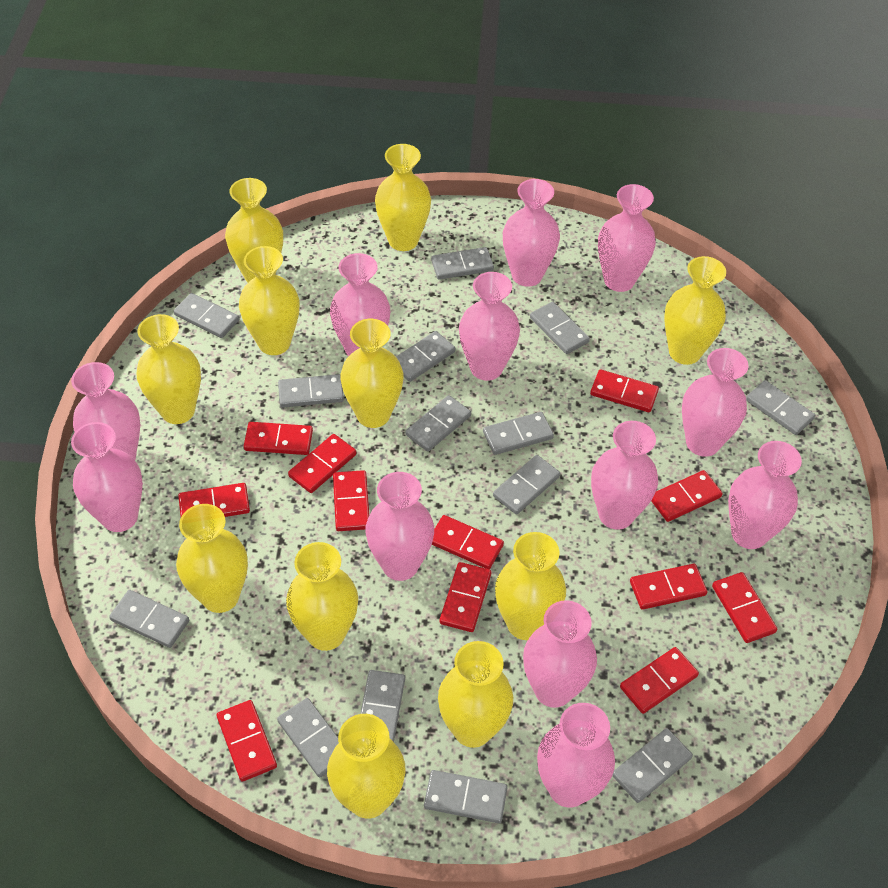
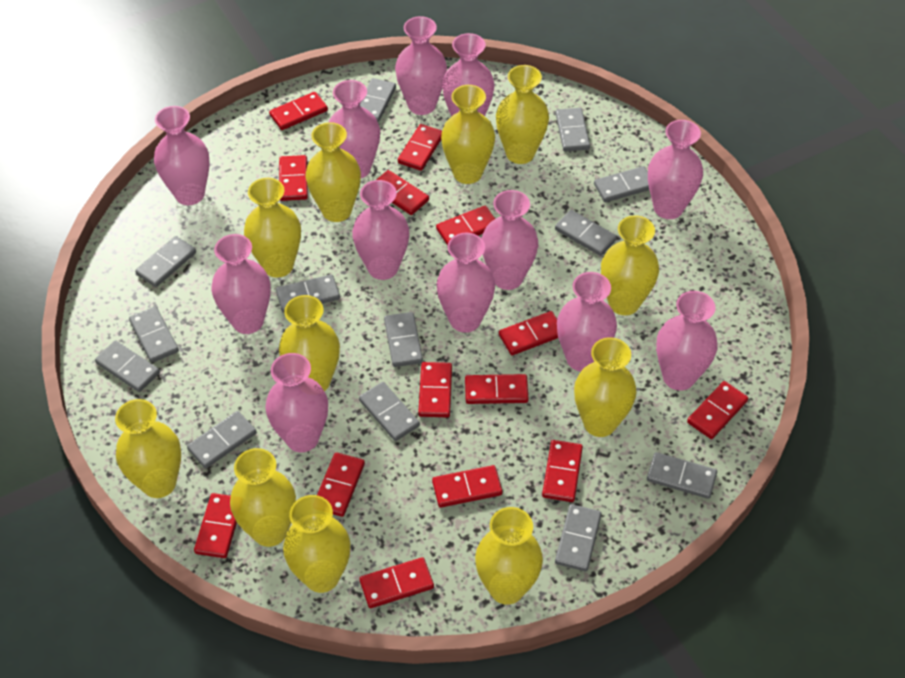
grey domino: [109,590,189,648] [174,293,239,338] [277,698,339,778] [278,374,344,408] [360,670,405,742] [396,331,455,382] [406,395,471,452] [424,770,508,823] [431,247,494,280] [483,412,554,455] [493,455,560,515] [530,302,590,354] [612,728,693,803] [746,380,815,435] = 14 -> [95,340,160,392] [129,306,179,363] [135,236,196,287] [187,411,256,468] [276,274,340,313] [359,382,420,441] [360,78,396,122] [384,312,423,367] [555,210,617,256] [555,504,602,571] [556,108,590,152] [594,166,649,202] [647,452,717,499] = 13
red domino: [178,483,250,517] [216,700,277,782] [244,422,313,455] [288,434,356,493] [333,470,369,531] [432,515,504,569] [440,562,491,632] [590,369,659,412] [620,647,699,714] [630,564,707,610] [651,470,723,522] [712,572,777,643] = 12 -> [194,493,237,558] [269,92,328,130] [279,155,308,201] [317,452,365,517] [360,557,434,608] [376,170,429,215] [398,124,442,171] [418,362,452,418] [432,465,502,508] [436,206,495,246] [465,374,529,404] [499,311,558,355] [542,440,583,502] [687,381,748,439] = 14

